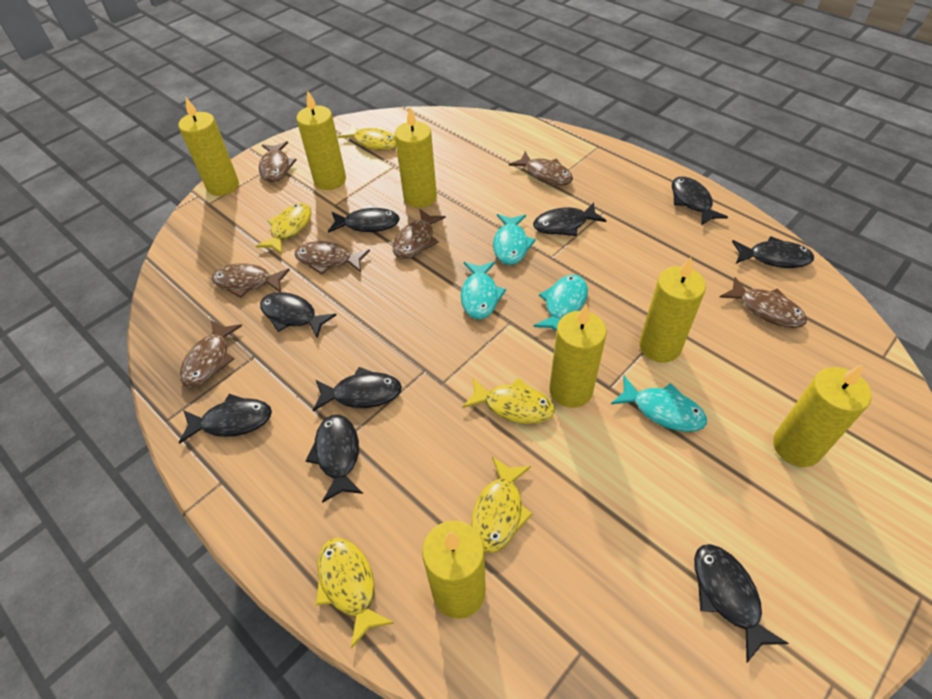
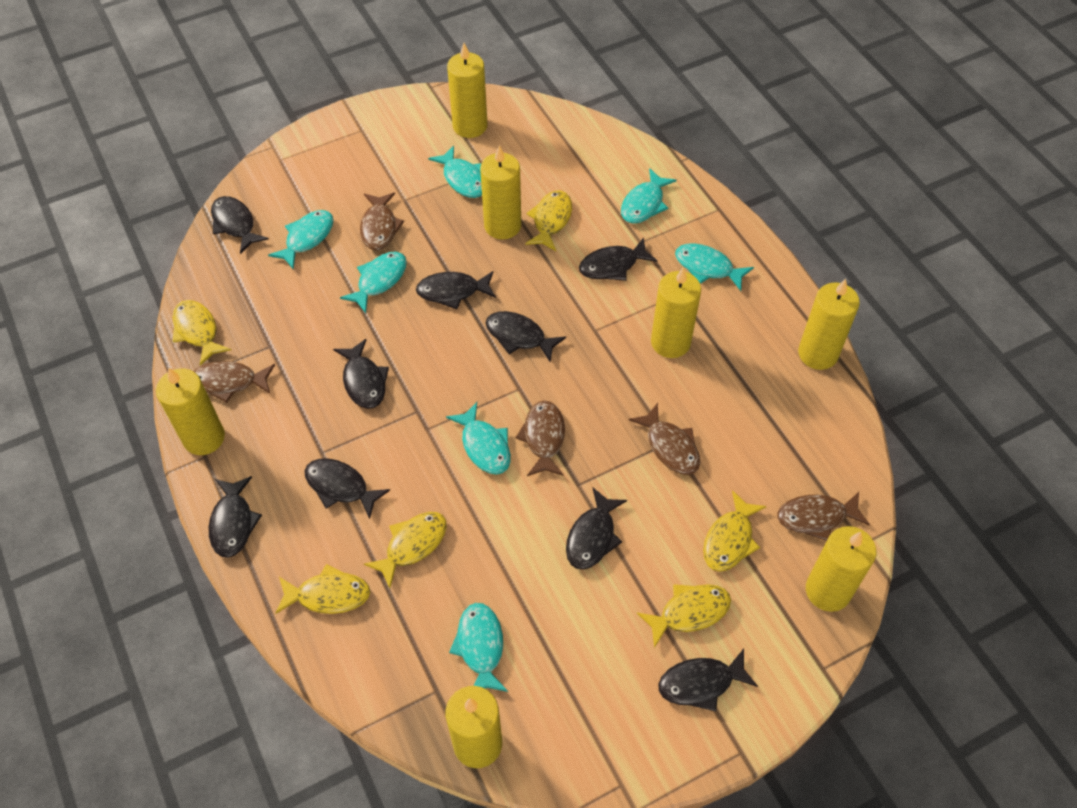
brown fish: [180,320,242,387] [212,263,290,298] [259,141,296,182] [295,241,370,275] [393,209,446,259] [509,151,573,186] [719,277,807,328] = 7 -> [193,361,275,403] [360,192,404,251] [515,400,565,476] [629,403,700,475] [777,492,870,541] = 5
turquoise fish: [461,261,506,320] [493,214,536,265] [533,275,588,331] [611,376,707,432] = 4 -> [268,210,334,270] [340,251,407,313] [428,146,482,198] [446,402,511,475] [449,603,508,692] [621,168,677,224] [675,243,754,291] = 7
yellow fish: [256,203,311,254] [316,538,394,649] [338,124,396,150] [462,377,555,424] [471,457,533,553] = 5 -> [172,300,231,366] [275,564,370,614] [364,512,447,588] [525,190,572,251] [637,584,731,648] [703,490,767,572] = 6

